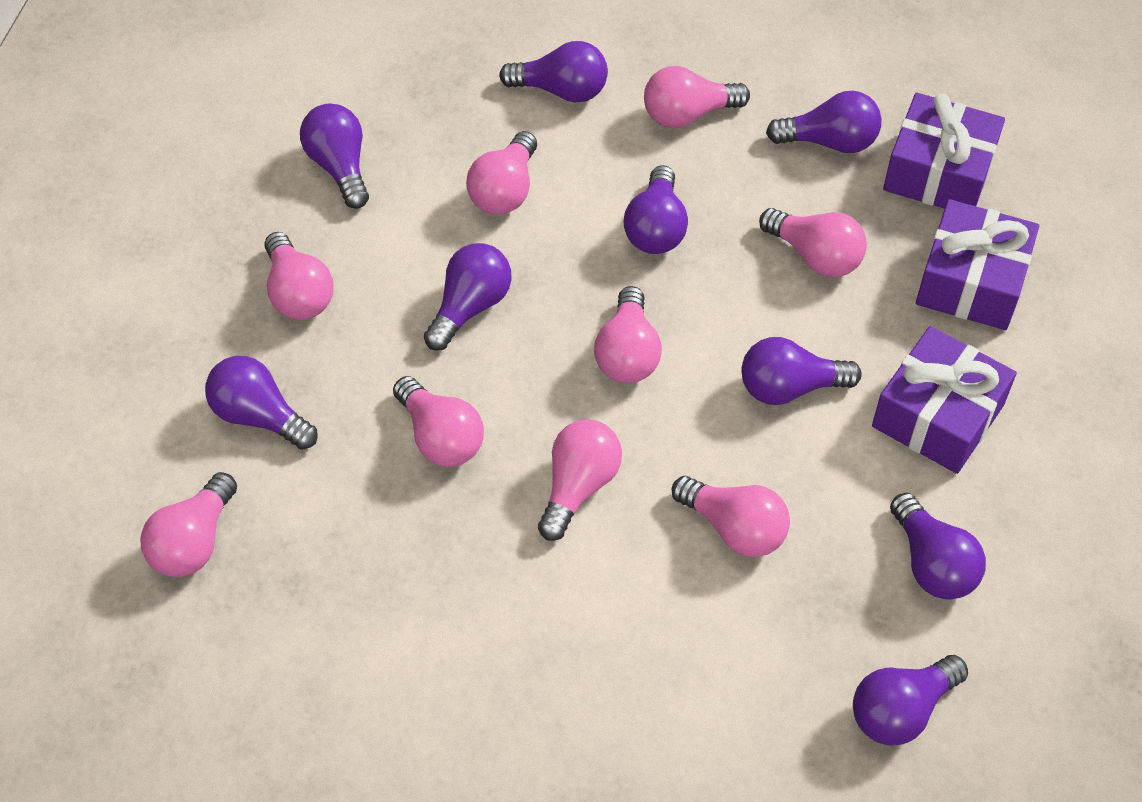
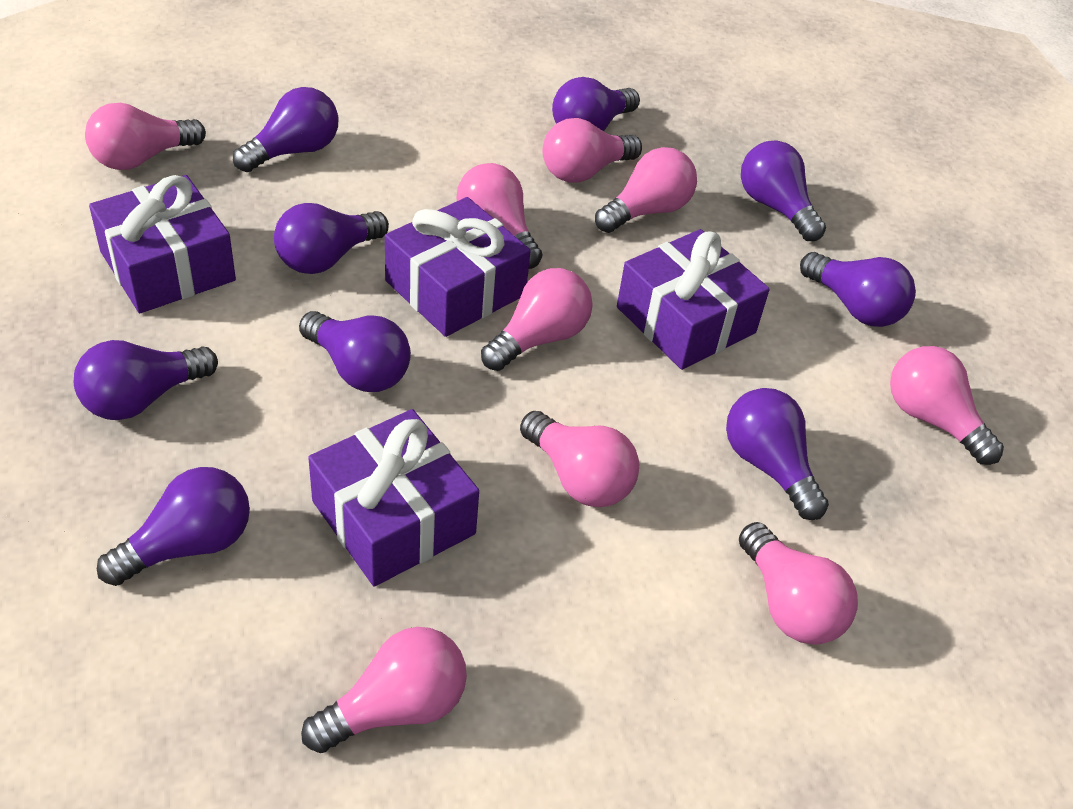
purple gift: [872,326,1017,474] [883,93,1005,209] [916,199,1039,330] = 3 -> [89,175,236,313] [308,409,479,586] [385,197,531,337] [617,229,770,370] = 4

